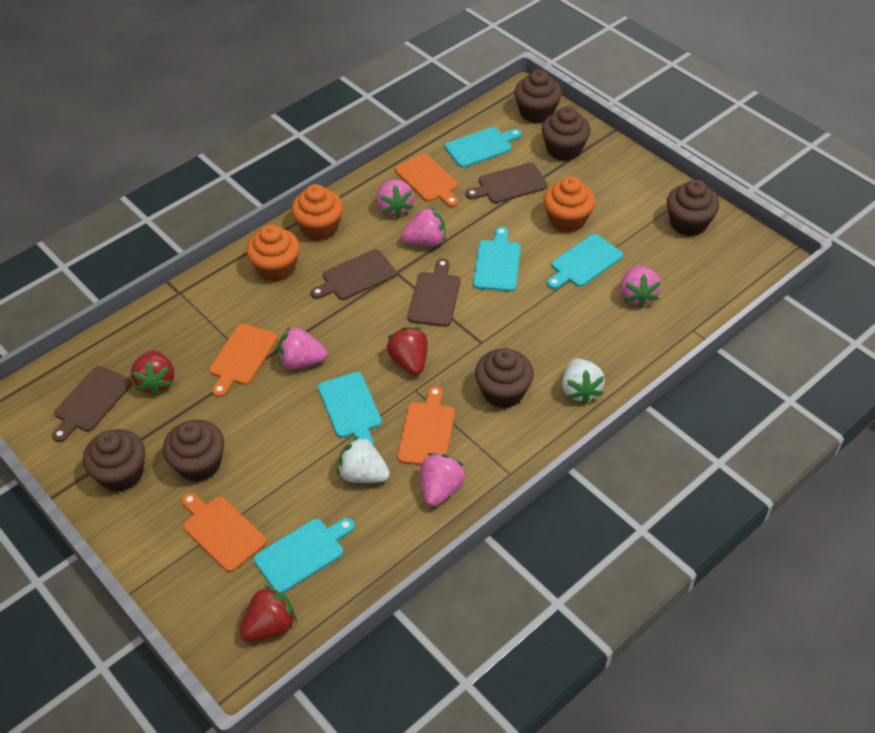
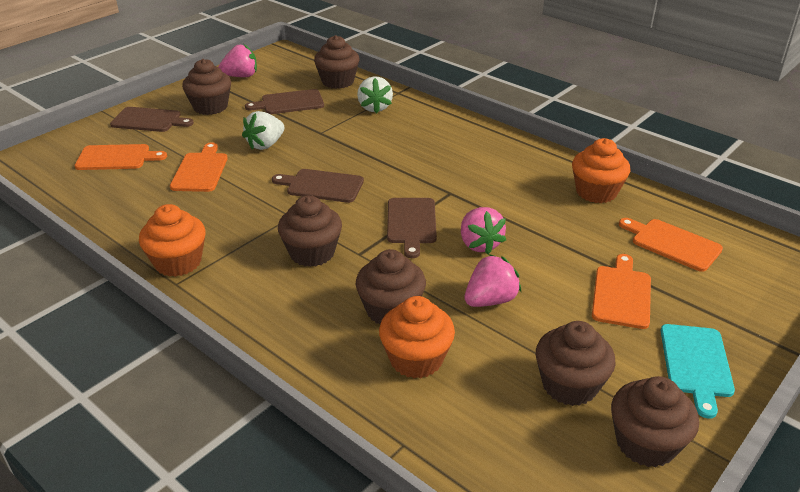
pink strawberry: [278,326,327,369] [377,179,414,218] [401,207,446,246] [421,453,465,506] [621,266,661,308] = 5 -> [219,44,257,77] [461,207,506,254] [465,254,521,307] = 3
red strawberry: [131,350,174,395] [240,585,297,642] [387,327,428,375] = 3 -> none = 0
turquoise cutting board: [254,518,354,593] [318,372,382,446] [445,127,522,168] [473,227,521,292] [547,234,623,289] = 5 -> [661,324,735,419] = 1

